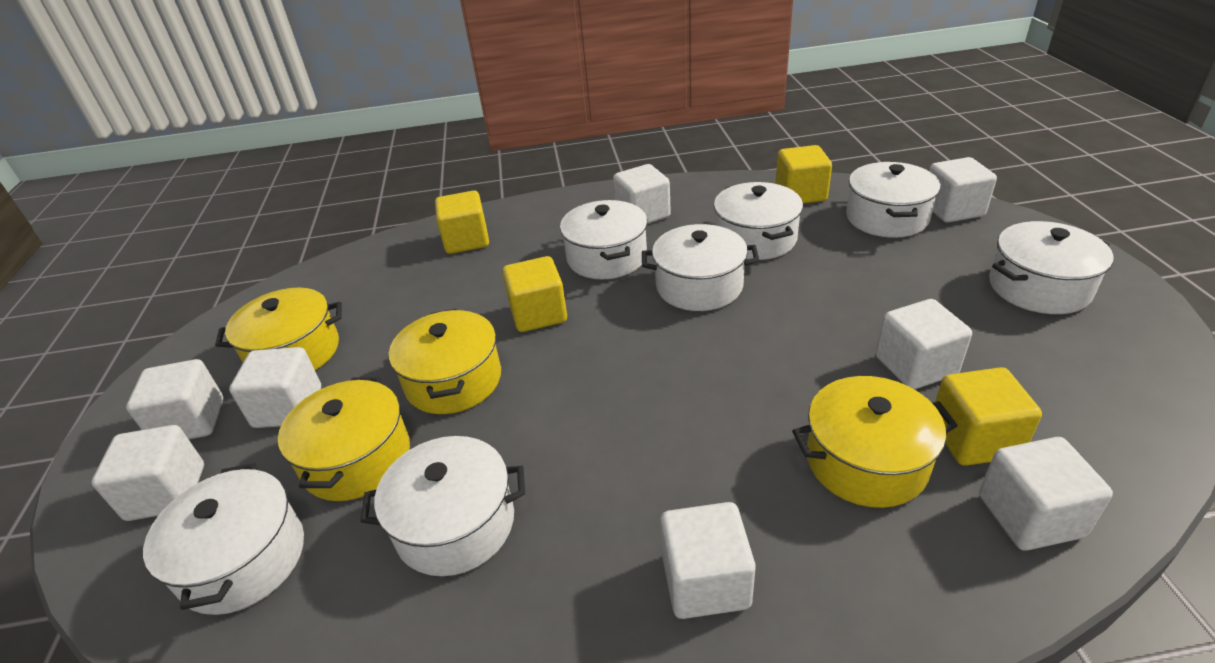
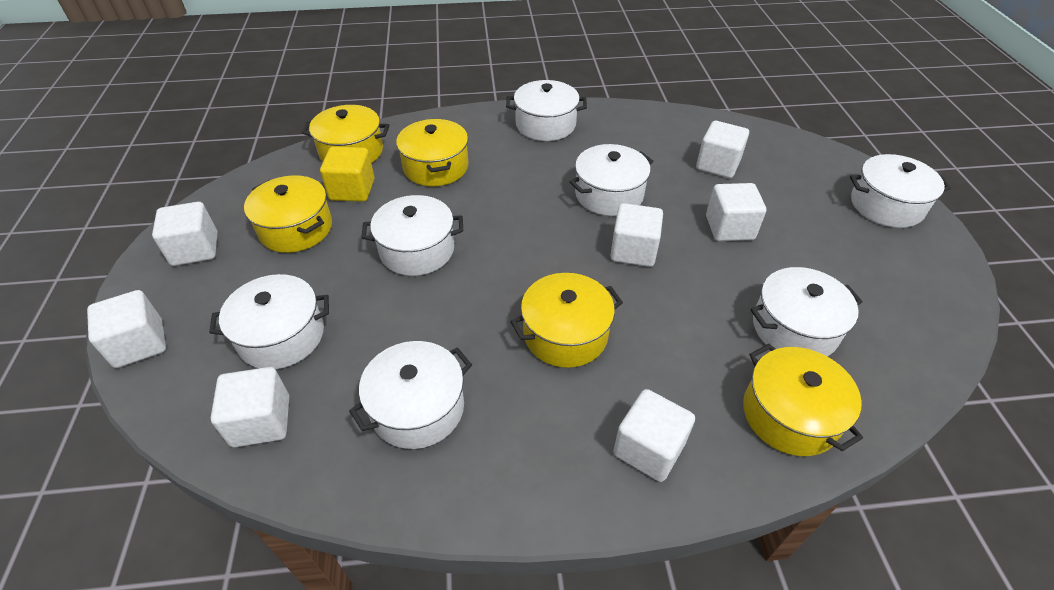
white cube: [91,425,204,521] [126,359,223,439] [229,347,321,428] [613,164,671,224] [660,502,756,619] [876,299,972,390] [929,157,997,223] [979,437,1113,551] = 8 -> [87,290,166,368] [152,202,218,266] [211,367,289,448] [610,203,663,267] [613,389,695,482] [696,121,749,178] [706,183,766,241] = 7
yellow cube: [435,191,489,254] [502,256,567,332] [775,145,832,204] [935,367,1042,466] = 4 -> [320,147,375,202] = 1
yellow pot: [215,288,342,370] [278,377,410,501] [389,309,501,414] [792,376,958,508] = 4 -> [244,175,332,253] [302,105,389,163] [396,119,468,186] [511,273,623,368] [743,344,863,456] = 5

